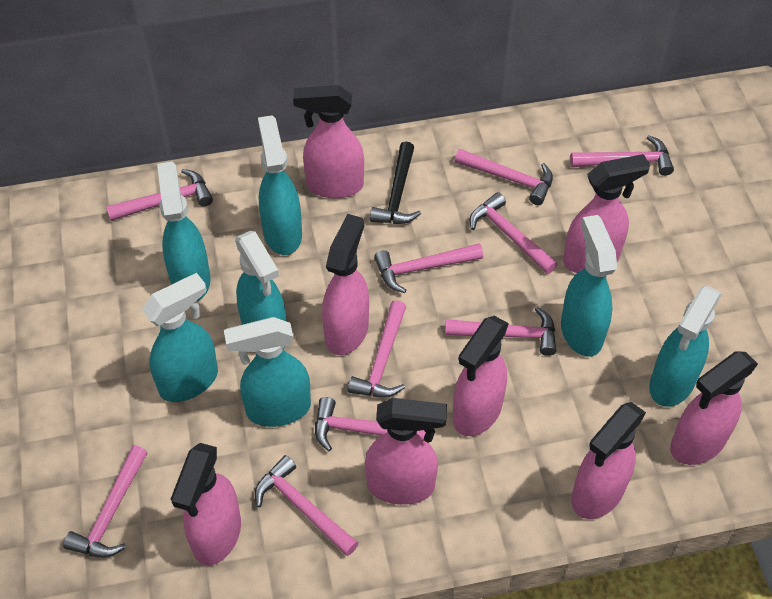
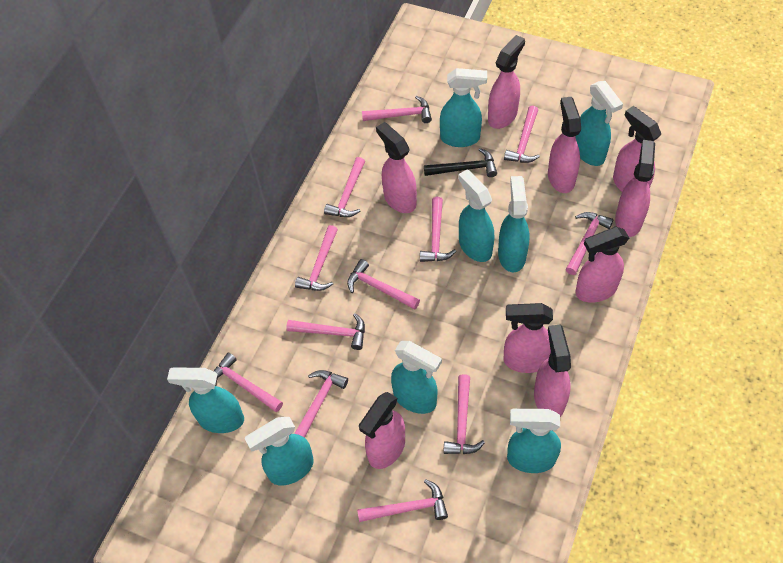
pink hammer: [63,445,148,558] [106,169,213,221] [255,455,359,556] [315,397,429,451] [348,300,406,398] [374,243,483,293] [445,307,556,356] [454,149,553,205] [470,192,558,274] [570,135,674,176] = 10 -> [214,352,283,412] [286,313,365,350] [294,370,348,438] [295,225,338,291] [324,157,365,217] [347,259,420,310] [357,479,448,522] [362,96,432,123] [420,197,456,262] [443,374,485,454] [504,106,540,163] [566,212,613,275] = 12
pink spray bottle: [171,443,241,566] [293,85,364,198] [322,214,369,355] [365,398,447,505] [453,316,509,436] [563,154,650,273] [571,402,646,519] [670,351,758,465] = 8 -> [359,392,405,469] [376,122,417,213] [488,35,525,129] [503,303,553,373] [534,325,571,417] [548,97,581,193] [575,227,629,303] [613,106,661,191] [615,140,655,237] = 9
turquoise spray bottle: [142,273,218,402] [157,162,210,301] [224,317,311,427] [235,231,287,349] [258,115,302,255] [561,215,617,357] [649,285,722,407] = 7 -> [167,368,244,433] [244,417,314,486] [391,341,442,414] [440,68,487,147] [458,169,494,262] [498,176,529,273] [507,409,561,473] [575,81,623,166] = 8

